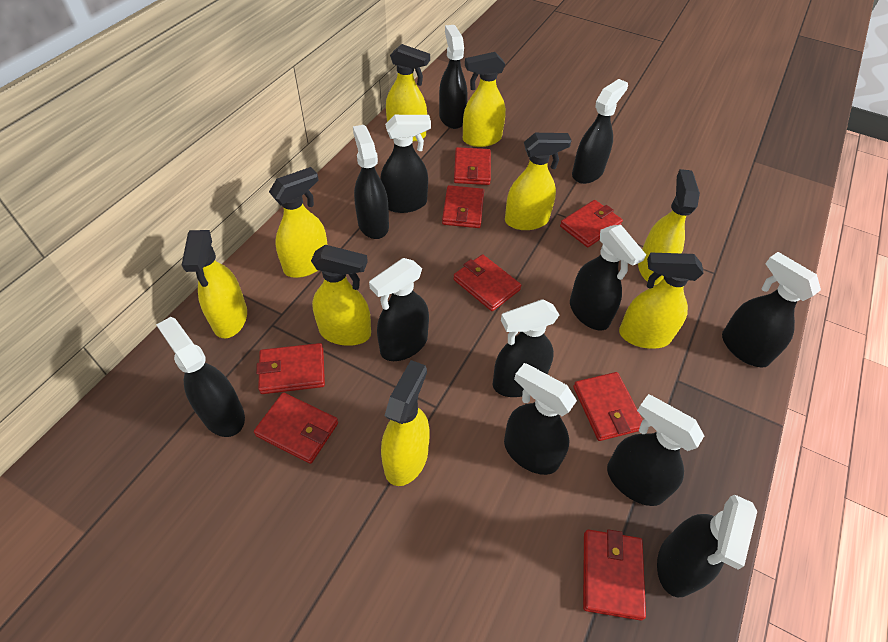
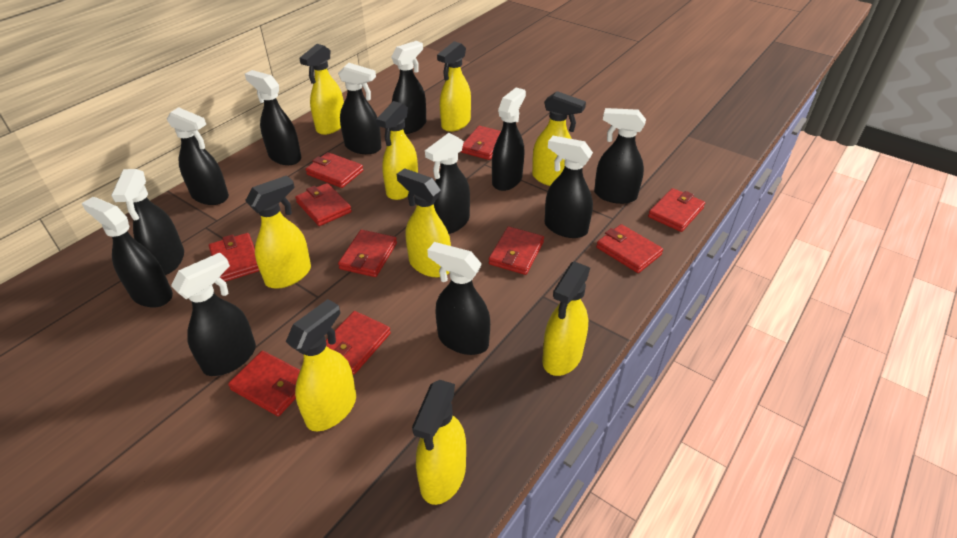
red wallet: [254,392,338,464] [256,343,325,394] [442,185,484,228] [453,254,522,311] [454,147,491,185] [560,200,623,247] [573,372,643,441] [583,529,646,621] = 8 -> [209,233,259,282] [228,351,300,416] [295,183,352,226] [306,152,363,188] [326,311,391,375] [338,230,397,277] [461,126,501,160] [489,226,544,275] [596,224,663,273] [648,188,705,232] = 10

